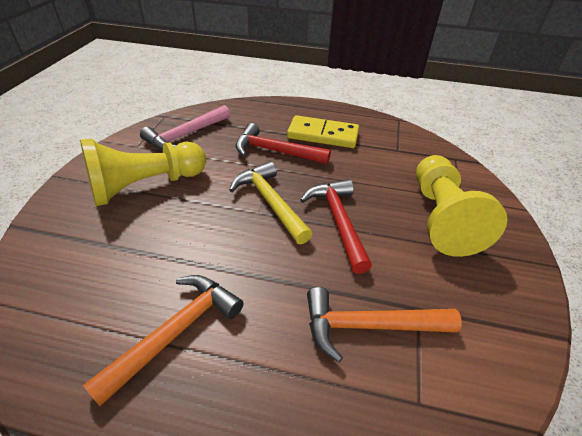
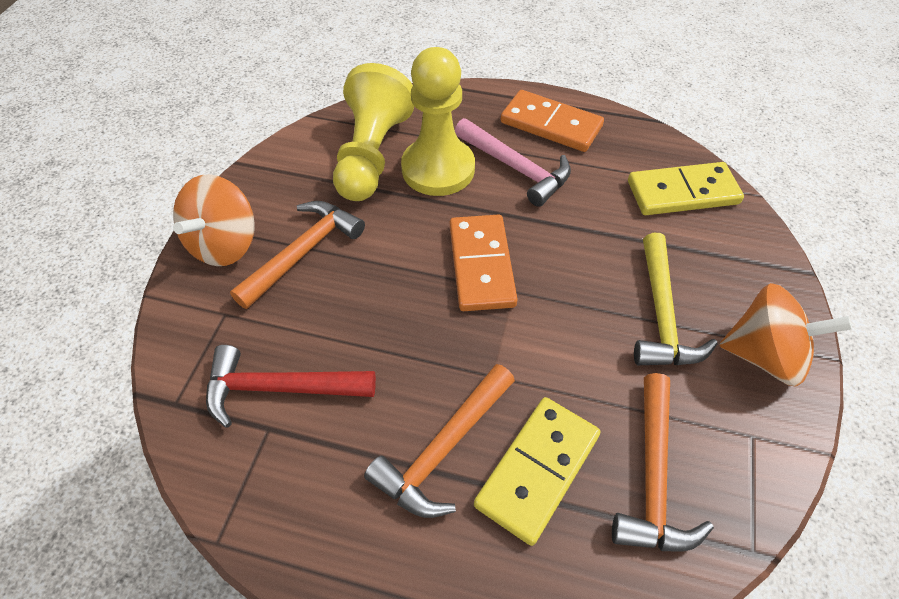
orange domino: none = 0 -> [450,215,518,311] [501,90,604,152] = 2
orange hammer: [83,275,244,406] [307,287,462,362] = 2 -> [230,201,365,309] [364,364,515,518] [612,373,714,552] = 3
orange spinning top: none = 0 -> [173,174,255,266] [719,283,852,387] = 2
red hammer: [236,123,331,164] [300,179,372,274] = 2 -> [206,345,376,428] = 1
yellow domino: [287,115,359,148] = 1 -> [474,397,600,546] [628,162,744,215] = 2

